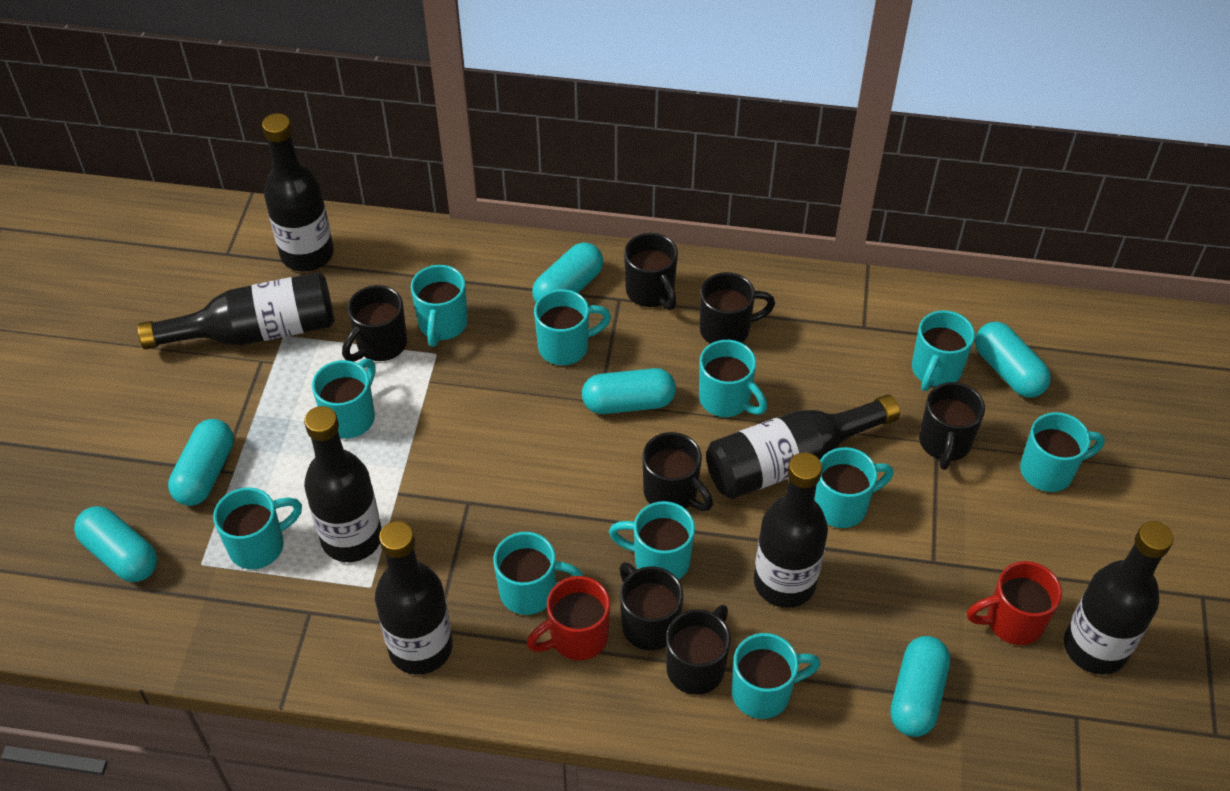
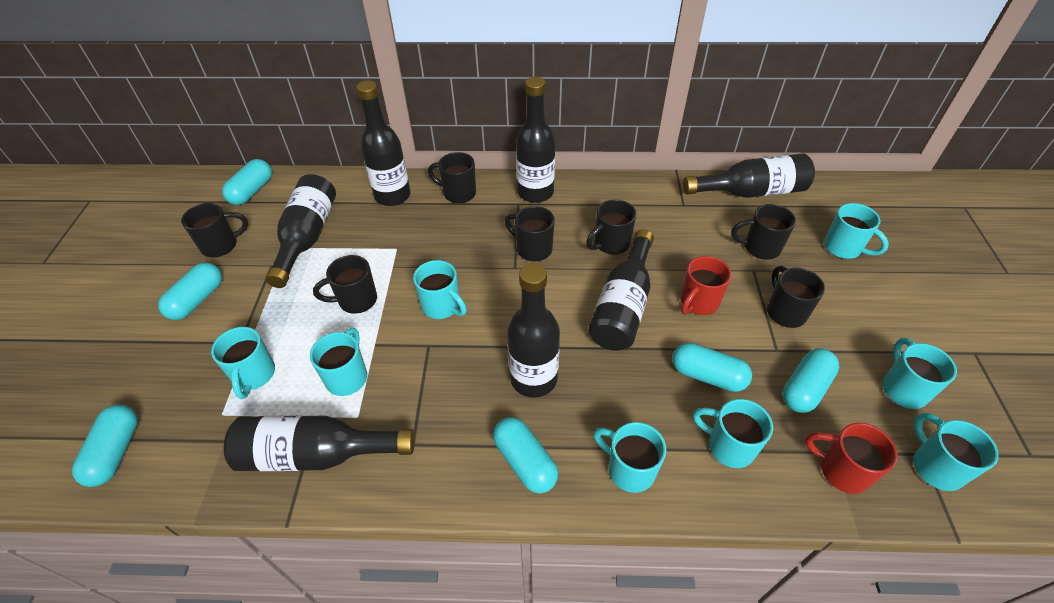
turquoise mug: [213,487,302,569] [312,359,375,438] [411,265,468,347] [493,532,583,615] [534,289,611,365] [609,501,695,580] [699,340,767,417] [732,633,821,719] [815,447,894,528] [912,310,975,391] [1020,412,1105,492] = 11 -> [211,327,275,399] [310,328,367,396] [413,260,467,319] [593,422,666,493] [693,399,773,468] [824,203,889,259] [882,338,957,409] [913,412,999,491] = 8

